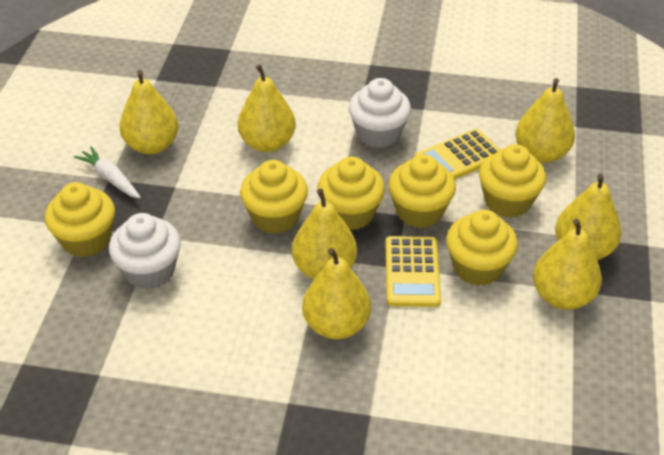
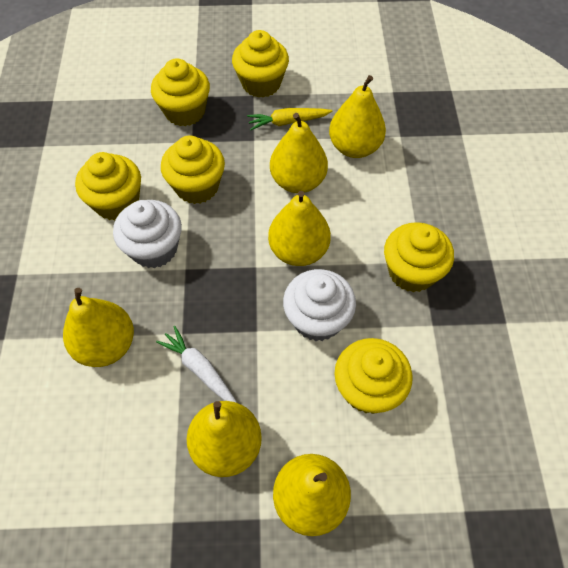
yellow calculator: [386,236,441,307] [415,129,500,180] = 2 -> none = 0
yellow carrot: none = 0 -> [247,108,333,130] = 1
yellow pear: [119,70,178,154] [238,65,296,152] [292,189,357,279] [302,248,371,339] [515,78,575,163] [533,219,602,310] [555,174,622,260] = 7 -> [63,288,134,367] [187,401,262,477] [268,190,331,266] [270,113,328,193] [273,454,351,536] [329,75,386,158] = 6

